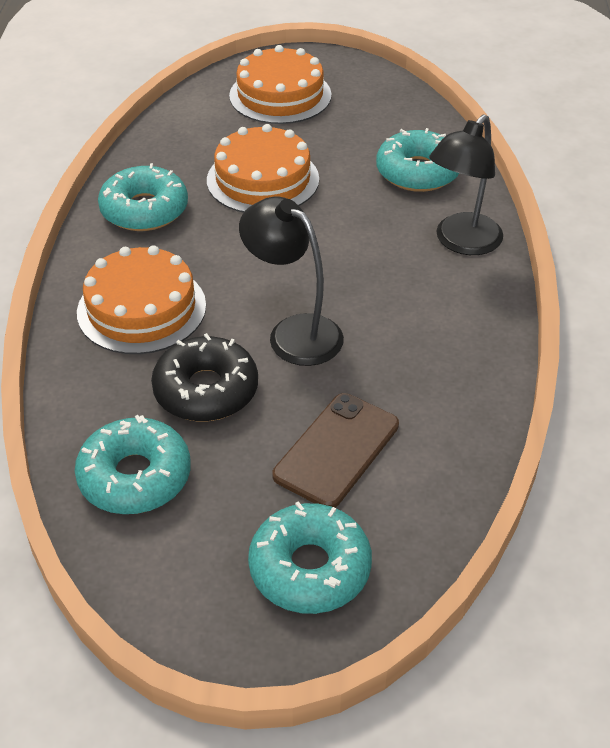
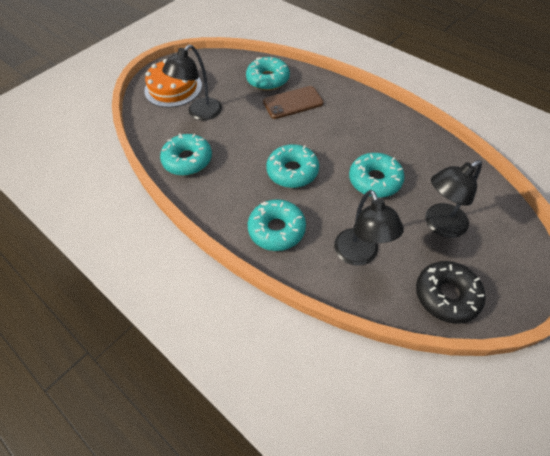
black lamp: [239,197,344,366] [429,114,503,255] = 2 -> [162,45,222,120] [334,190,404,266] [425,160,482,238] = 3
orange cake: [77,245,206,354] [207,124,319,213] [229,45,332,124] = 3 -> [144,59,202,108] = 1
turquoise donut: [75,415,191,514] [98,163,188,231] [248,501,372,614] [376,128,459,192] = 4 -> [160,133,212,176] [246,57,290,90] [248,199,306,251] [266,144,319,188] [349,153,405,198] = 5

